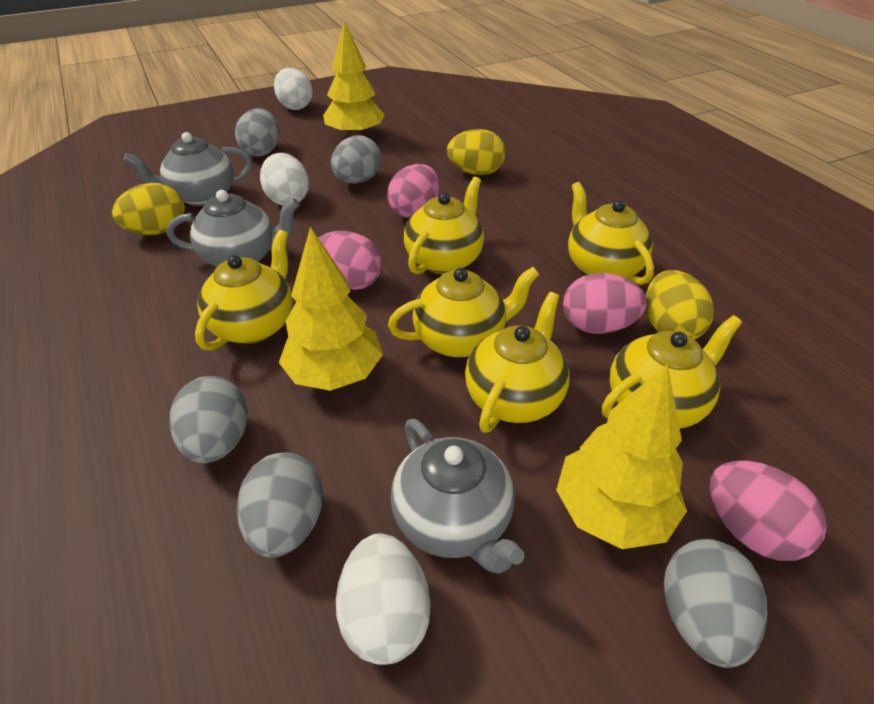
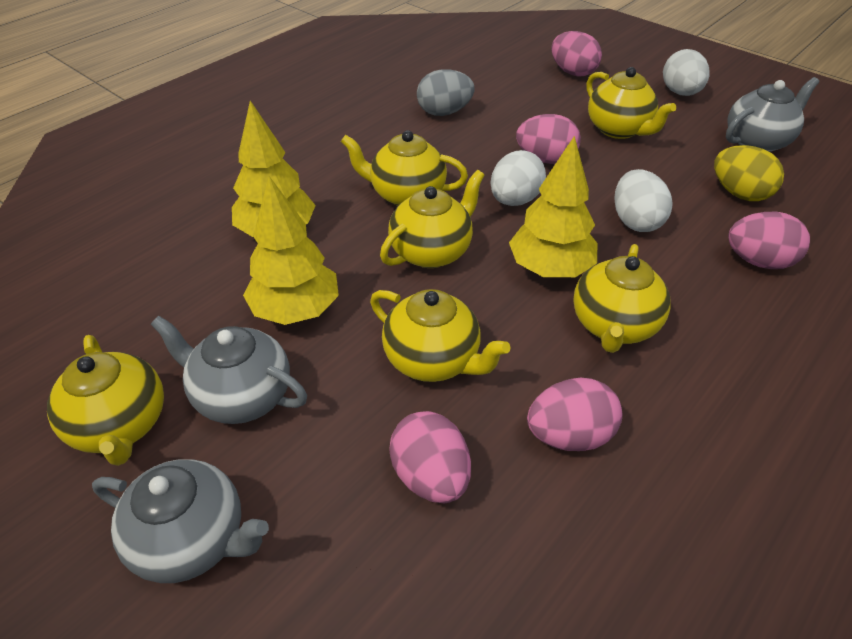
grey egg: [169,376,248,463] [235,108,279,157] [237,452,323,558] [331,135,381,184] [664,539,767,668] = 5 -> [417,69,475,116] = 1
pink egg: [319,231,382,290] [387,164,440,218] [563,273,647,334] [710,461,827,561] = 4 -> [389,411,471,504] [516,114,581,164] [527,377,622,451] [551,31,602,77] [728,212,810,269] = 5
yellow egg: [112,183,185,235] [447,129,505,175] [646,270,714,340] = 3 -> [714,145,784,201] = 1

